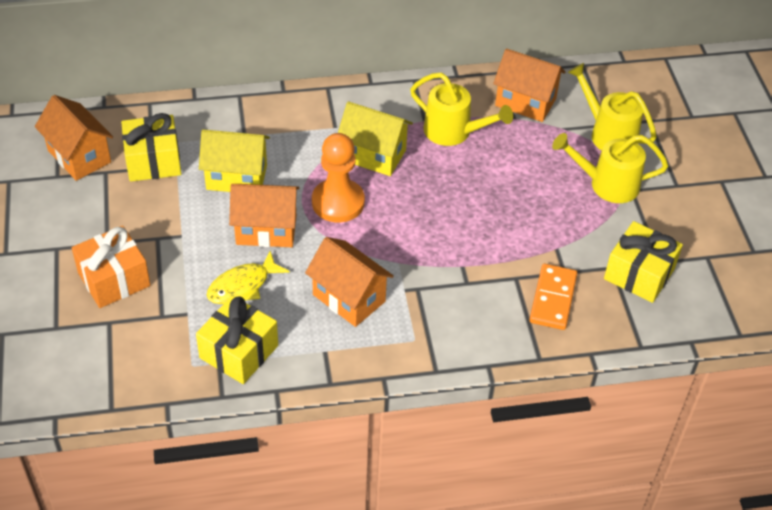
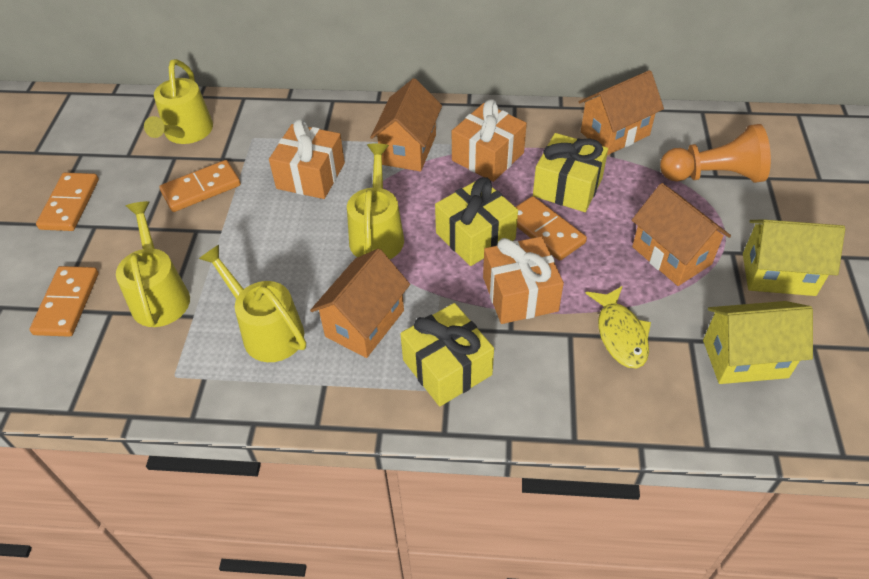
orange domino: [529,264,577,330] = 1 -> [29,266,99,337] [36,173,99,231] [159,160,241,212] [516,196,587,261] = 4
orange gift: [72,226,151,308] = 1 -> [269,119,345,199] [452,99,527,182] [483,236,564,324] = 3
yellow watering can: [410,73,513,146] [552,133,668,203] [568,63,657,150] = 3 -> [116,201,190,327] [144,59,213,144] [199,245,306,362] [347,143,404,259] = 4

